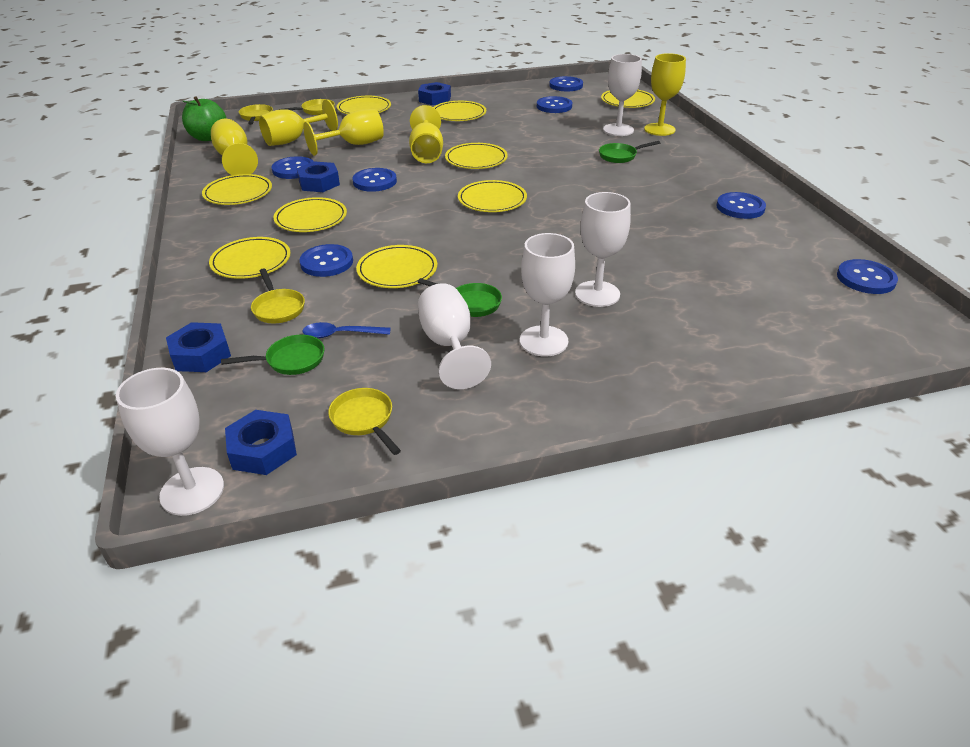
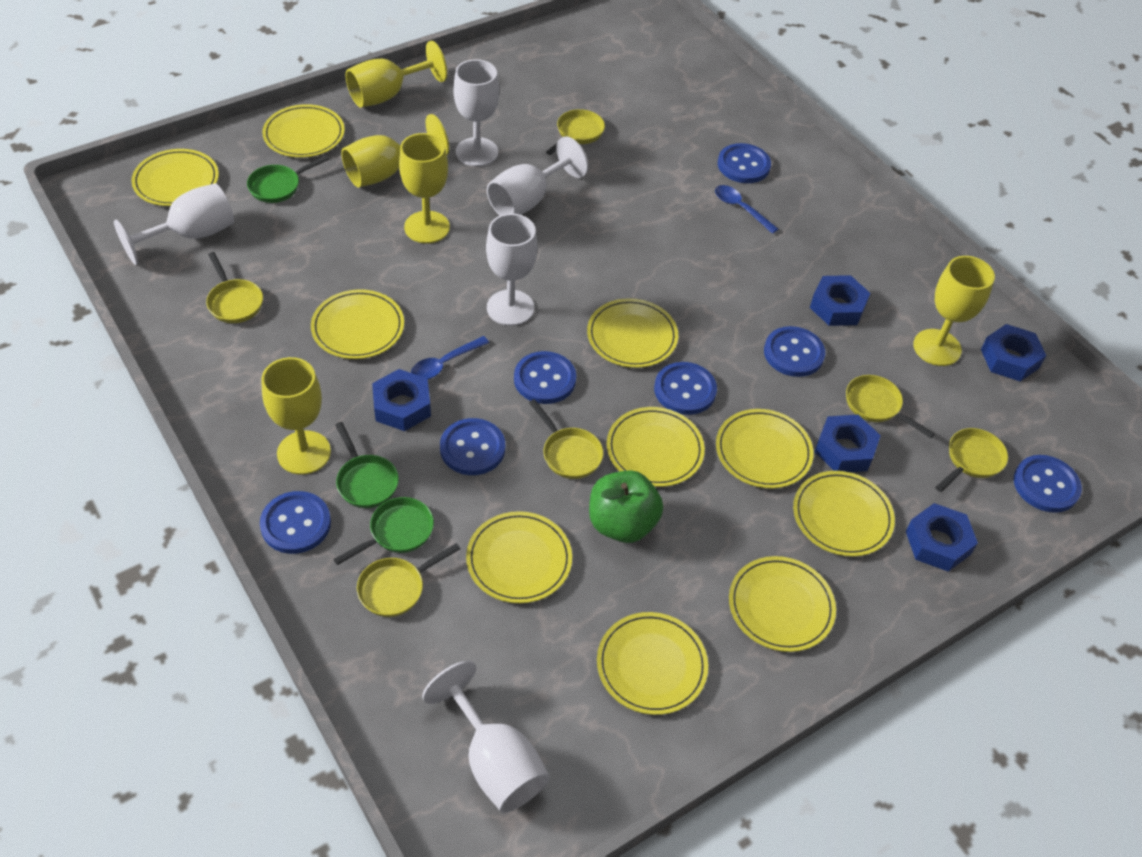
blue nut: [166,322,231,372] [225,410,297,475] [297,161,340,192] [418,82,451,105] = 4 -> [372,369,431,431] [810,275,870,326] [814,415,881,472] [906,503,978,572] [981,324,1046,382] = 5
blue spoon: [302,322,391,338] = 1 -> [411,336,489,379] [715,185,778,234] = 2
yellow pan: [239,104,273,125] [251,268,305,323] [278,99,335,115] [328,388,401,455] = 4 -> [206,252,263,323] [357,543,460,617] [529,399,604,479] [546,109,605,155] [846,375,935,438] [935,428,1008,492] = 6
yellow plate: [202,174,272,205] [209,237,291,279] [273,197,347,232] [337,96,391,114] [356,245,437,288] [433,101,486,121] [445,143,508,169] [458,180,527,212] [601,89,655,108] = 9 -> [131,149,219,206] [262,104,345,158] [311,289,404,359] [466,511,572,603] [587,298,678,368] [597,612,708,715] [607,407,705,487] [716,409,814,488] [729,556,836,652] [793,471,895,557] = 10

